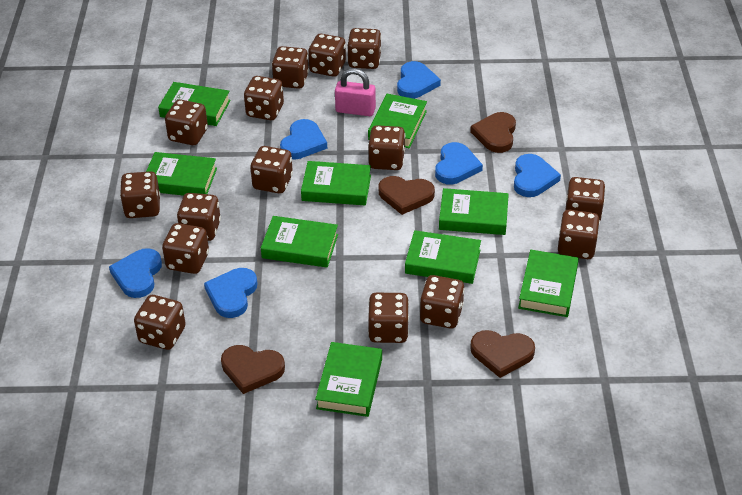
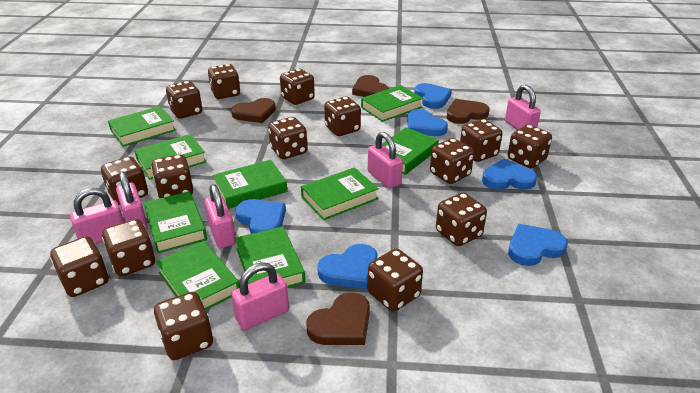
pink padlock: [335,68,376,116] = 1 -> [70,188,124,244] [116,172,148,230] [204,184,236,248] [231,262,289,330] [368,132,403,189] [505,84,541,130] = 6

